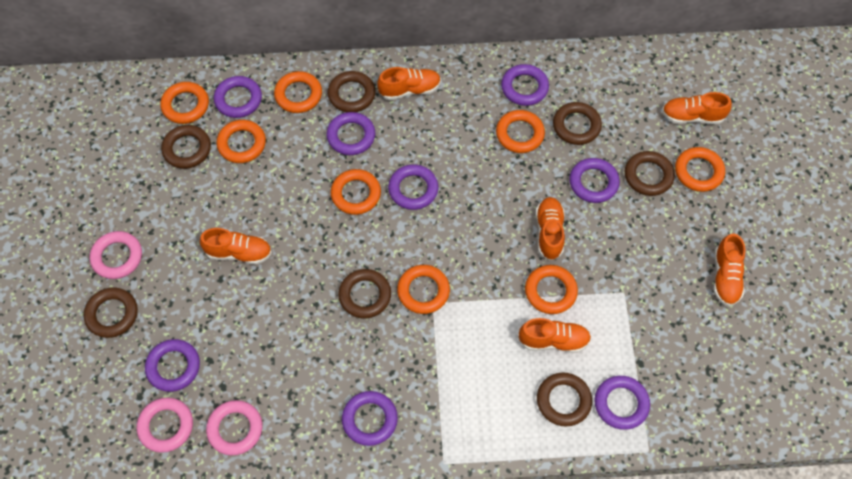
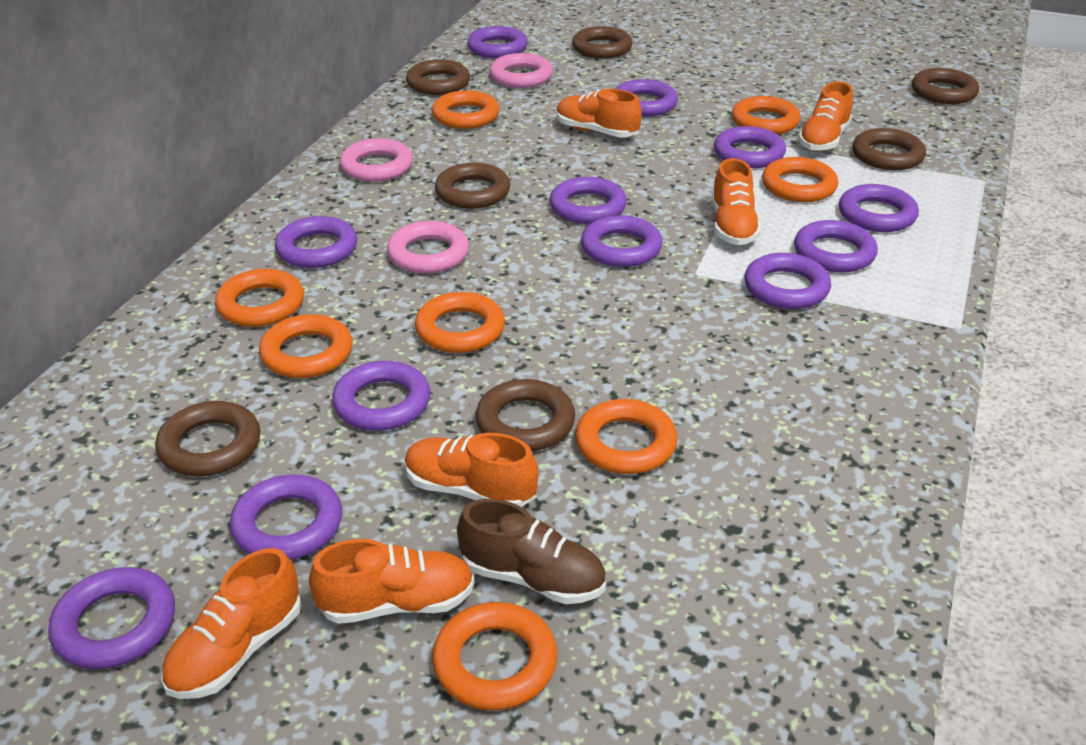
brown shoe: none = 0 -> [457,499,606,604] = 1
purple ring: [145,339,200,392] [214,76,262,118] [327,112,375,155] [342,391,398,446] [388,164,438,210] [501,64,549,106] [569,158,620,203] [594,376,650,430] = 8 -> [48,567,175,669] [230,474,342,560] [275,216,357,268] [332,361,430,431] [467,26,528,58] [550,177,627,224] [581,215,662,267] [615,79,678,117] [714,126,786,168] [745,253,831,309] [794,220,878,273] [839,184,919,232] = 12

